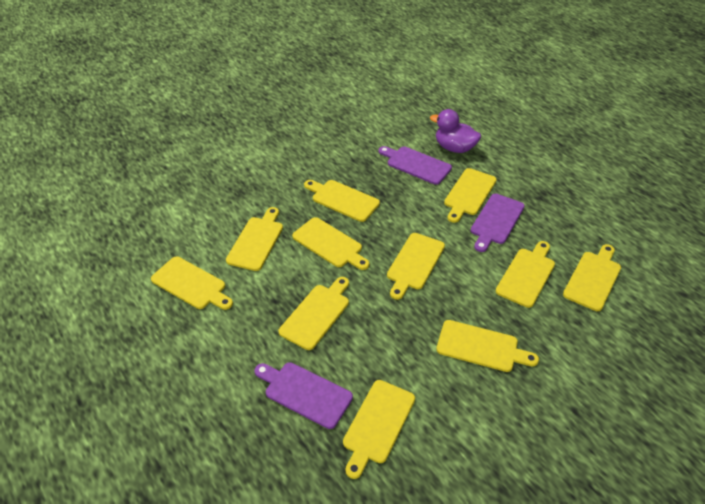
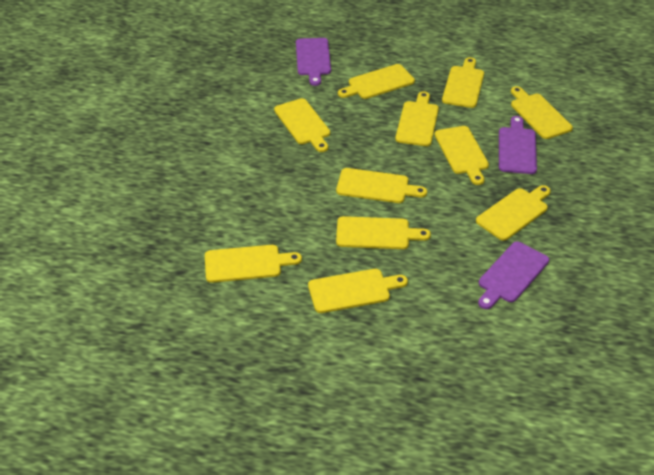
purple duck: [430,109,481,153] = 1 -> none = 0

